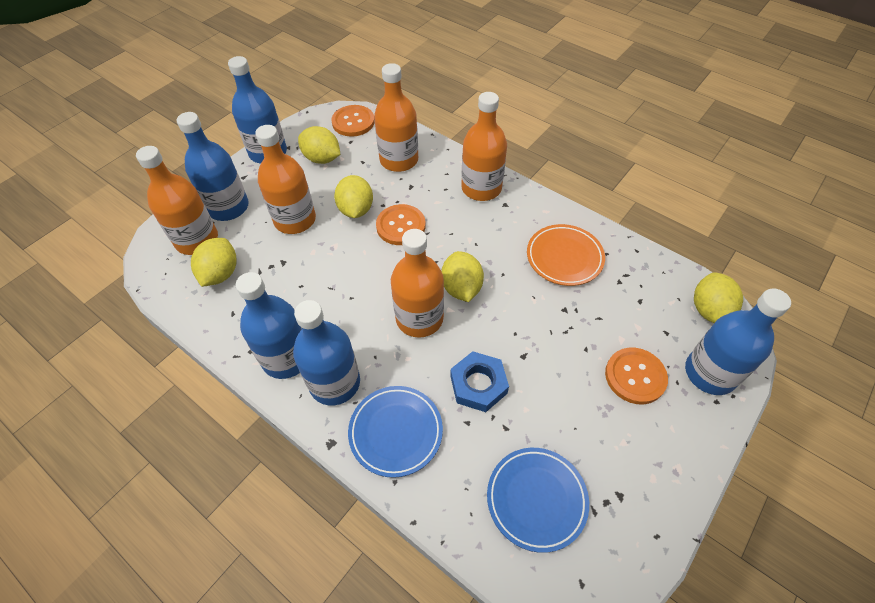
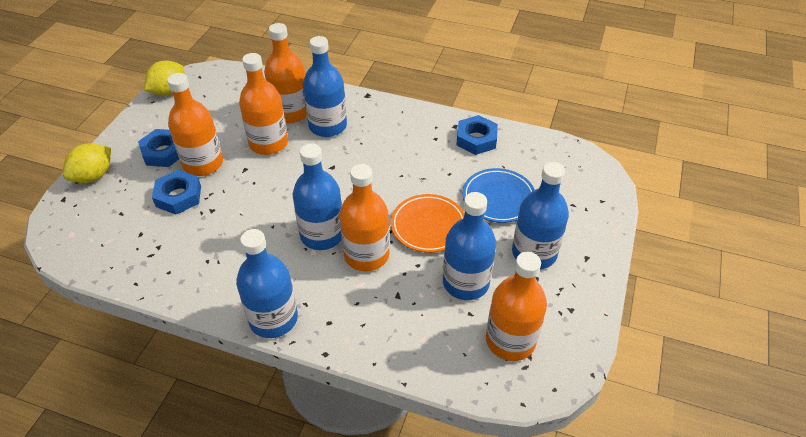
blue nut: [450,351,509,412] = 1 -> [138,129,179,167] [152,170,201,214] [456,115,498,155] = 3
blue plate: [348,386,443,478] [487,448,589,553] = 2 -> [463,168,535,223] = 1
orange button: [332,105,375,137] [376,204,426,245] [605,348,668,404] = 3 -> none = 0
yellow lemon: [191,238,236,287] [298,126,340,164] [334,175,373,218] [441,251,484,302] [694,272,743,323] = 5 -> [63,143,111,183] [144,61,185,96] = 2

